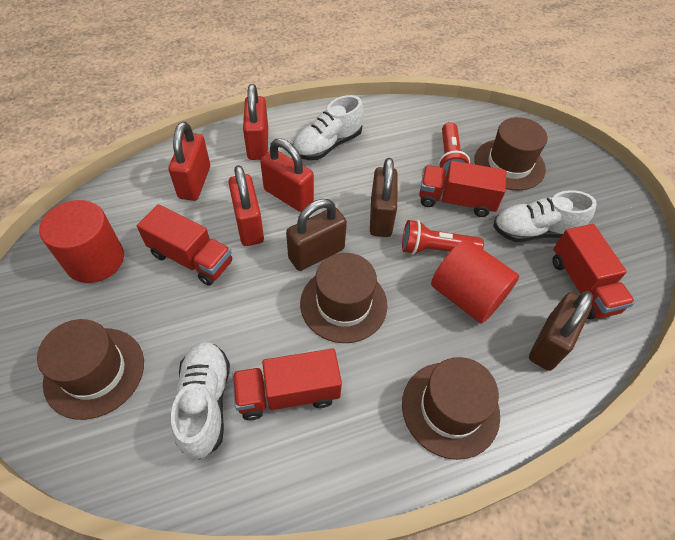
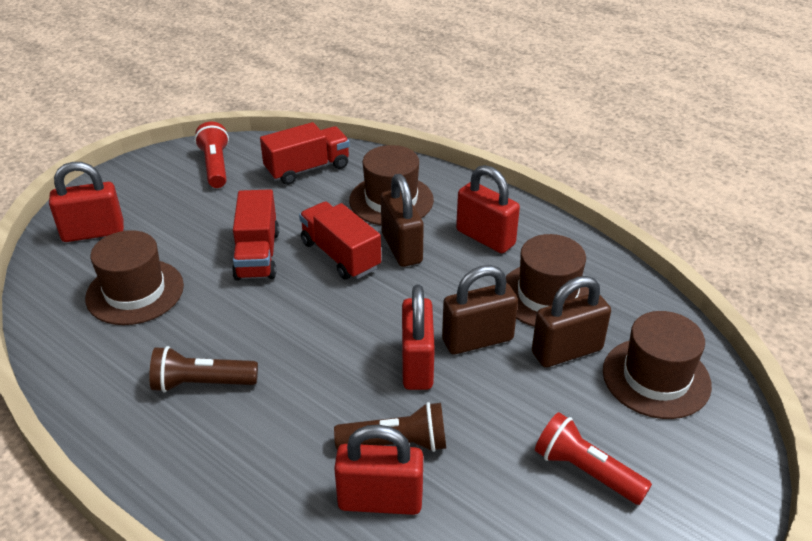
brown flashlight: none = 0 -> [149,346,258,393] [334,402,446,452] = 2
red cylinder: [39,200,124,283] [431,239,519,323] = 2 -> none = 0
red truck: [137,204,232,286] [232,349,342,420] [419,161,507,217] [553,224,635,319] = 4 -> [232,189,279,281] [260,122,350,185] [299,201,381,280] = 3
white shoe: [171,342,230,459] [293,95,364,160] [493,190,597,242] = 3 -> none = 0

